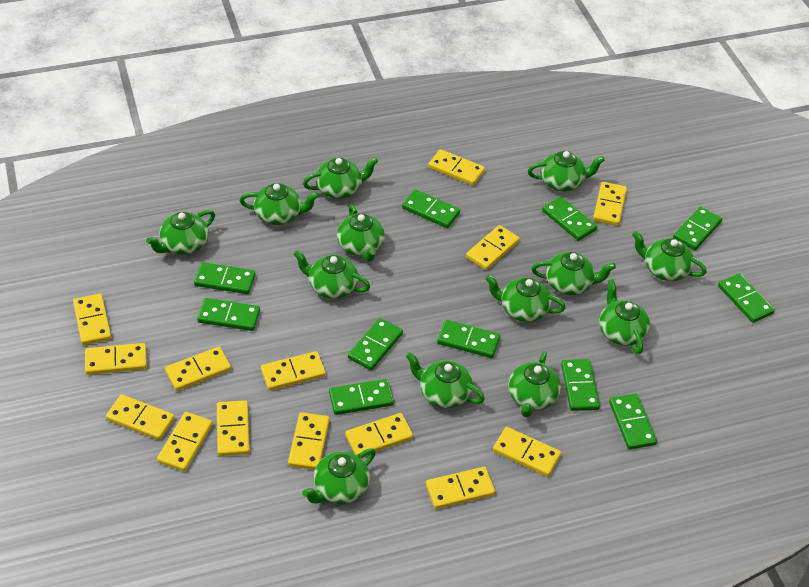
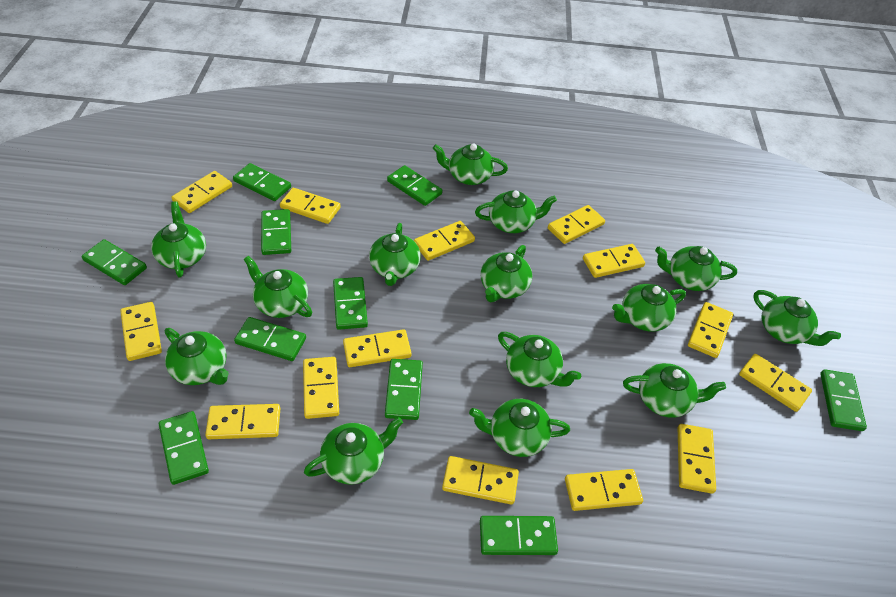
green domino: [194,262,255,294] [197,298,260,331] [329,379,394,415] [348,318,403,370] [402,189,460,228] [437,320,500,358] [542,196,597,241] [561,359,600,411] [609,393,657,449] [673,206,722,250] [718,273,775,323] = 11 -> [82,239,147,285] [159,411,209,485] [233,163,291,201] [234,317,306,361] [261,209,291,255] [333,277,368,330] [385,359,423,420] [387,165,442,206] [480,516,558,555] [820,369,867,431] = 10
green teapot: [146,210,215,255] [240,183,319,225] [293,250,370,299] [302,448,376,504] [303,157,378,199] [337,204,385,262] [406,352,485,408] [485,275,566,322] [508,351,561,417] [528,151,605,191] [532,252,616,295] [599,279,650,354] [632,231,707,281] = 13 -> [151,201,206,278] [165,328,229,385] [244,256,312,318] [304,417,403,485] [369,223,421,286] [433,144,508,185] [469,399,570,457] [475,190,557,233] [480,245,532,302] [498,332,581,387] [612,284,686,332] [623,363,726,418] [655,246,737,291] [753,290,841,346] = 14

